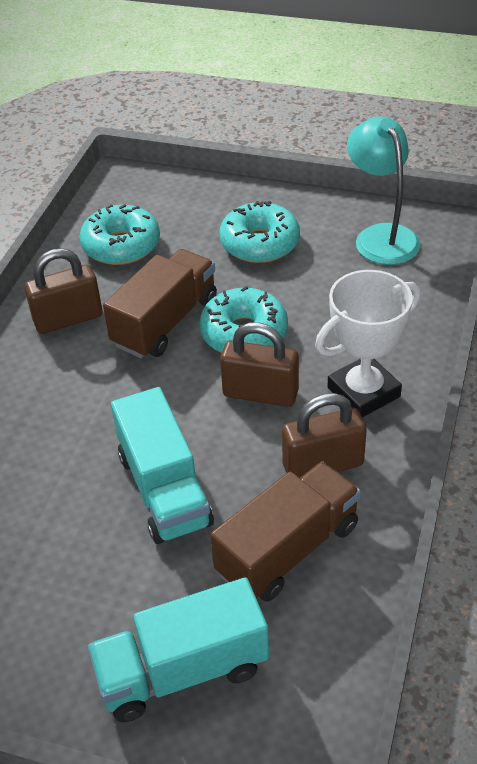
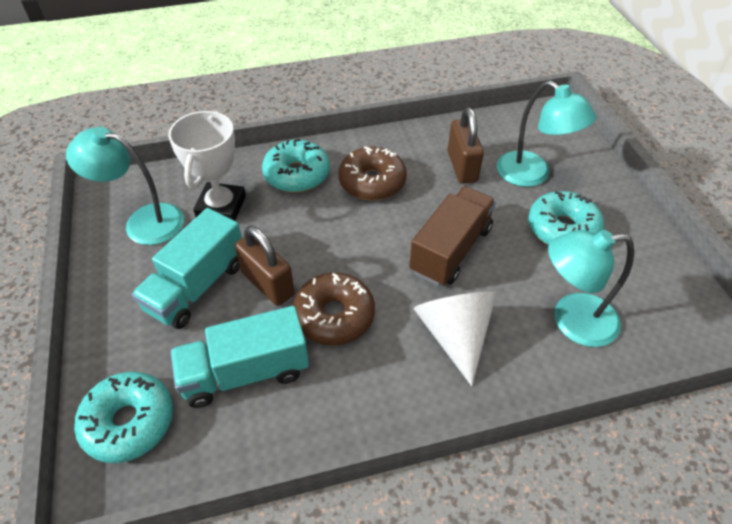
brown donut: none = 0 -> [293,272,375,345] [339,147,407,200] = 2
brown padlock: [24,248,102,334] [220,322,299,407] [282,393,367,478] = 3 -> [235,226,295,306] [447,107,484,184] = 2
brown truck: [103,249,217,358] [210,461,361,602] = 2 -> [409,187,496,286] = 1
turquoise lamp: [347,116,421,265] = 1 -> [66,127,184,245] [497,81,596,187] [548,230,634,347] = 3
white cone: none = 0 -> [413,291,497,386] = 1

